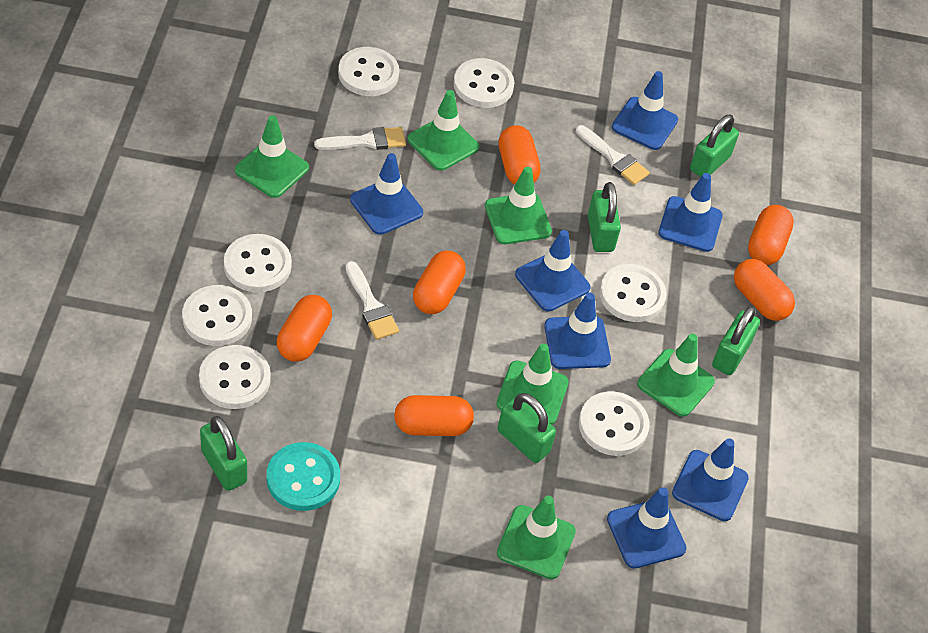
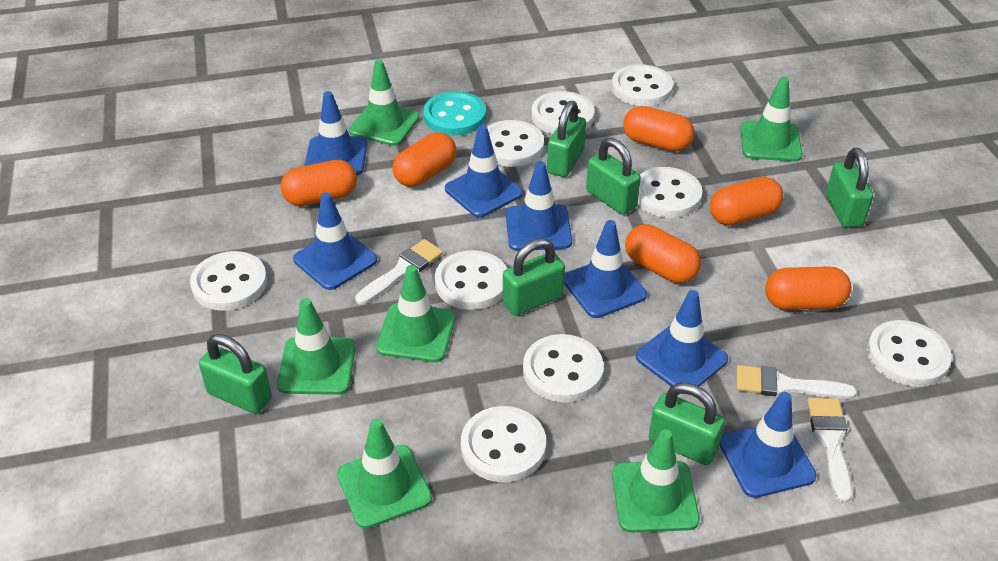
green padlock: [200,416,247,491] [498,393,556,463] [588,182,621,252] [690,114,739,177] [712,306,760,375] = 5 -> [199,334,272,414] [503,238,565,316] [547,101,586,177] [586,138,641,215] [649,383,725,465] [826,148,873,228] = 6
white button: [182,285,252,346] [199,345,271,409] [224,234,292,293] [338,47,399,96] [454,58,514,108] [579,391,650,456] [599,264,666,322] = 7 -> [190,251,267,311] [435,250,507,310] [461,406,546,482] [487,120,544,167] [523,334,604,402] [532,91,594,134] [612,64,673,106] [638,167,702,218] [867,320,952,387] = 9

